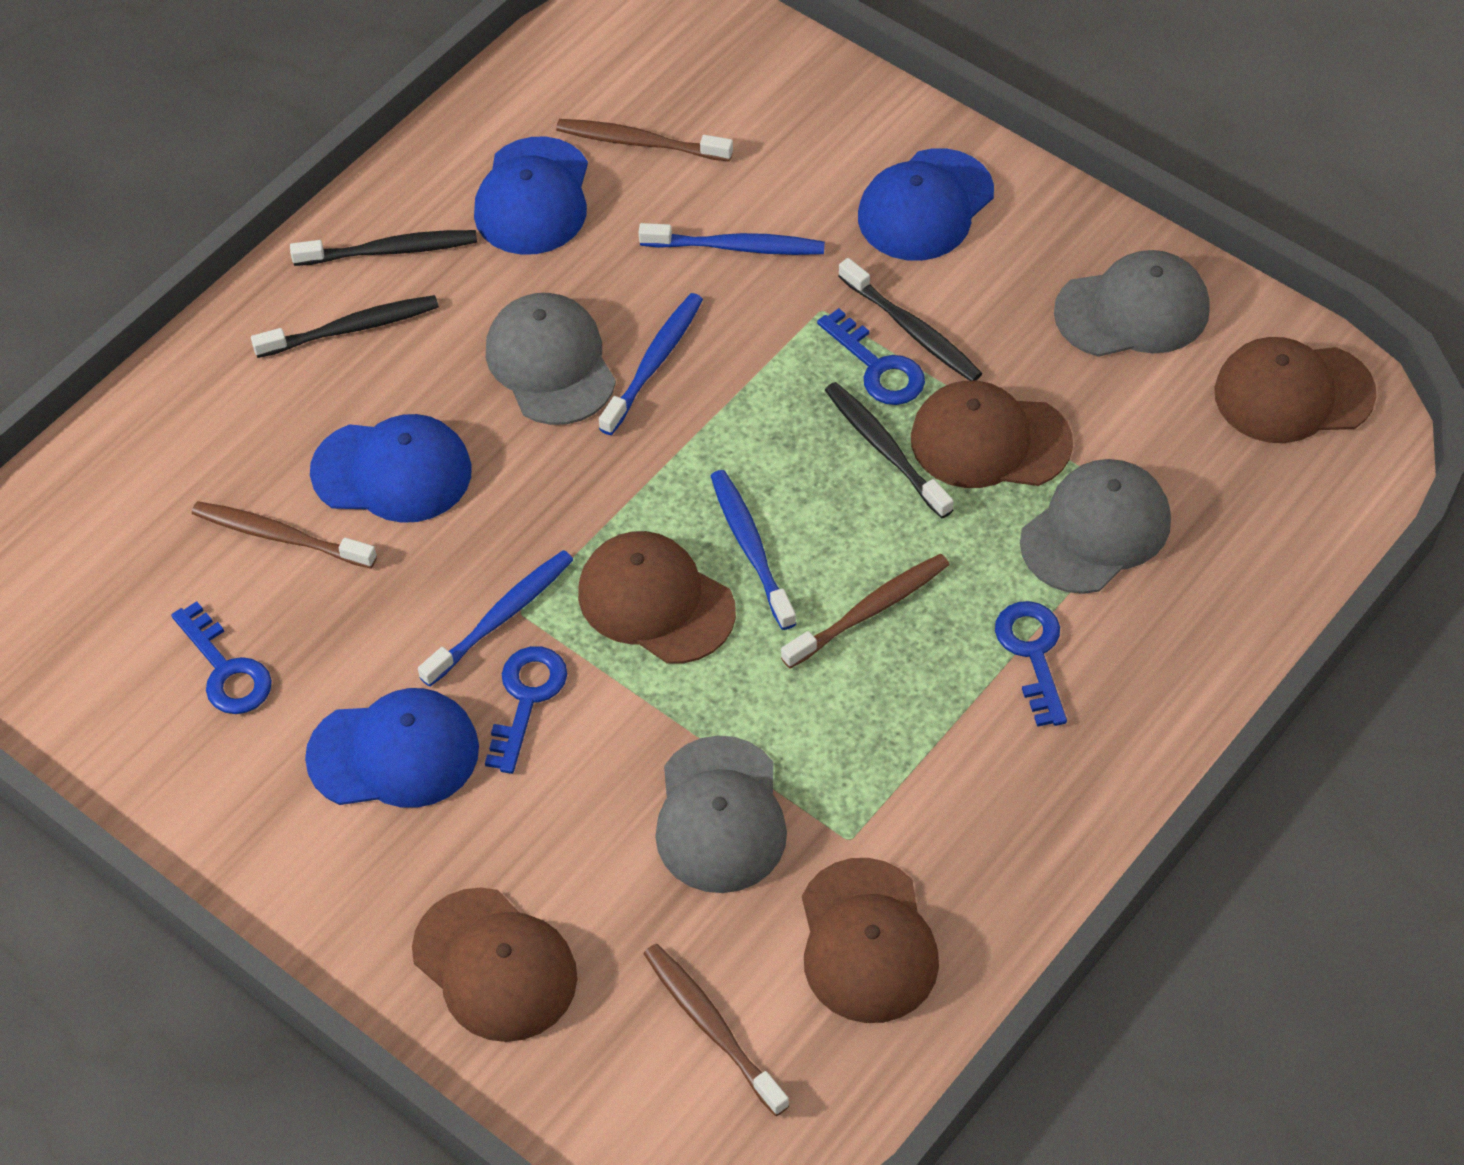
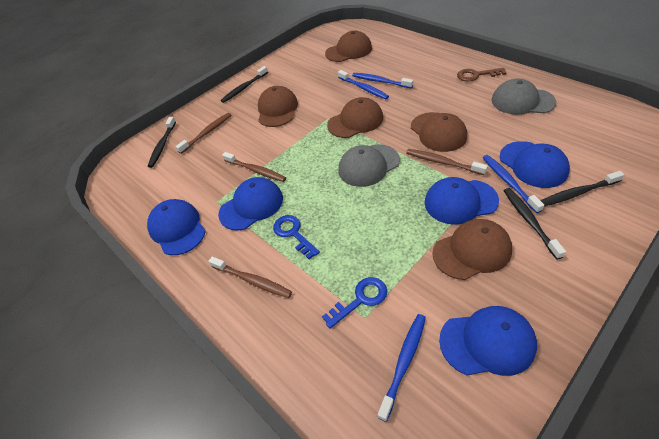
blue cap: [305,688,479,808] [310,414,472,523] [474,137,588,255] [858,148,994,261] = 4 -> [147,199,206,255] [218,177,283,231] [424,177,499,225] [439,306,537,376] [500,141,570,188] = 5
blue key: [171,601,272,714] [485,646,567,774] [817,308,925,405] [995,601,1067,727] = 4 -> [273,215,320,259] [322,277,387,329] = 2
brown key: none = 0 -> [457,68,506,82] = 1
grey cap: [486,293,616,425] [655,735,787,893] [1020,459,1171,594] [1054,250,1210,357] = 4 -> [338,144,400,187] [492,79,556,115] = 2

